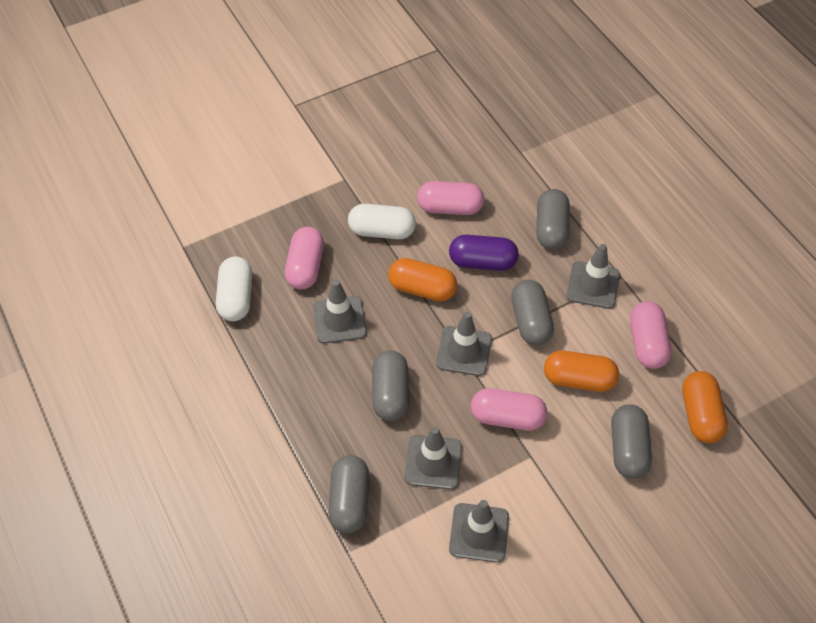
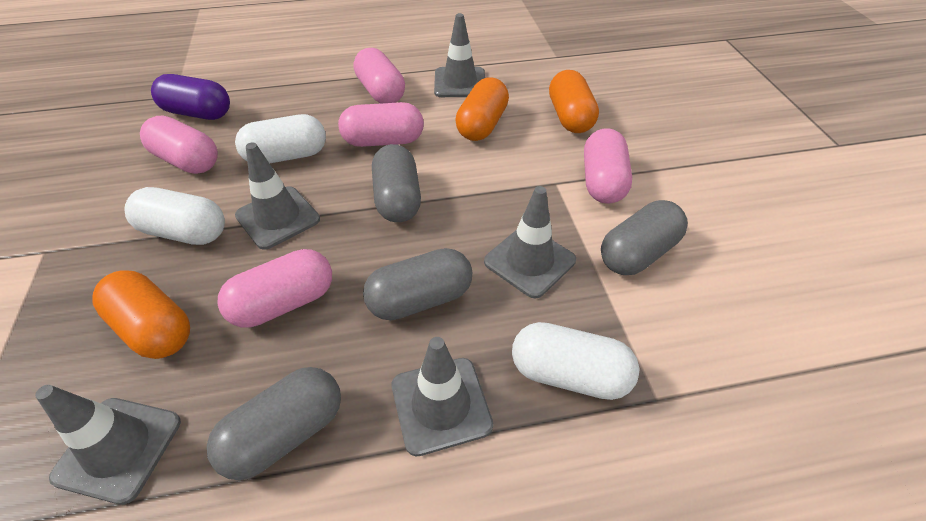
grey capsule: [328,455,369,533] [372,350,409,421] [511,280,554,346] [536,189,570,250] [611,404,652,479] = 5 -> [207,367,341,480] [363,248,472,320] [372,144,421,222] [601,200,688,275] = 4
pink capsule: [285,227,324,290] [417,181,484,215] [471,388,547,430] [630,301,672,369] = 4 -> [140,116,218,174] [217,249,332,328] [338,102,424,147] [354,48,405,103] [584,128,632,204] = 5
white capsule: [216,256,252,321] [348,204,416,239] = 2 -> [124,187,225,245] [235,114,326,164] [512,322,639,400] = 3

